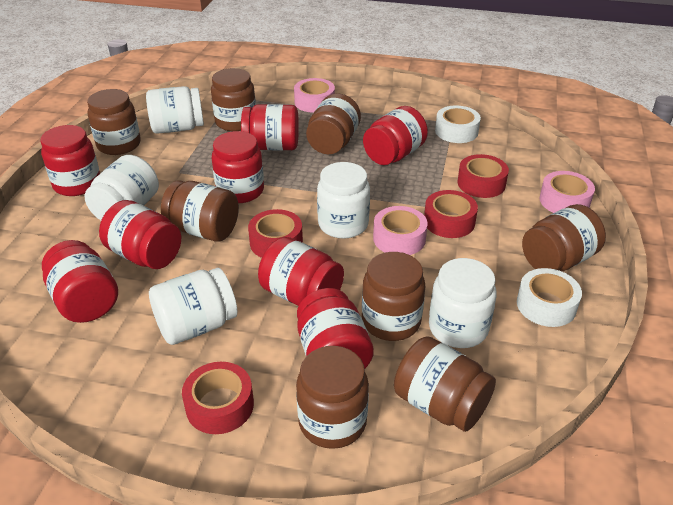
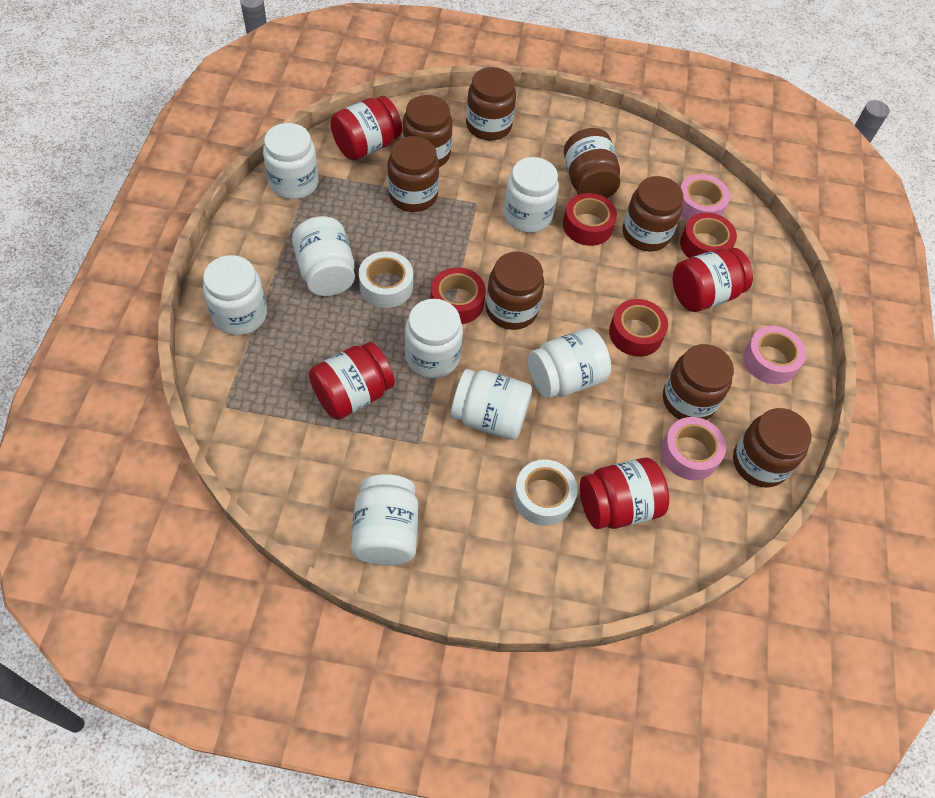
red jar: [41,125,100,196] [42,240,118,323] [99,200,181,269] [212,131,264,203] [241,104,299,151] [258,237,344,306] [297,288,374,369] [363,106,428,165] = 8 -> [309,342,395,420] [330,96,402,160] [580,458,669,529] [673,248,753,312] = 4
white jar: [85,155,159,220] [146,86,204,134] [149,268,237,345] [317,162,370,239] [429,258,497,348] = 5 -> [203,255,267,335] [263,123,319,199] [292,216,355,296] [351,474,418,566] [405,299,463,378] [451,369,532,440] [504,157,559,233] [528,328,611,398] = 8

